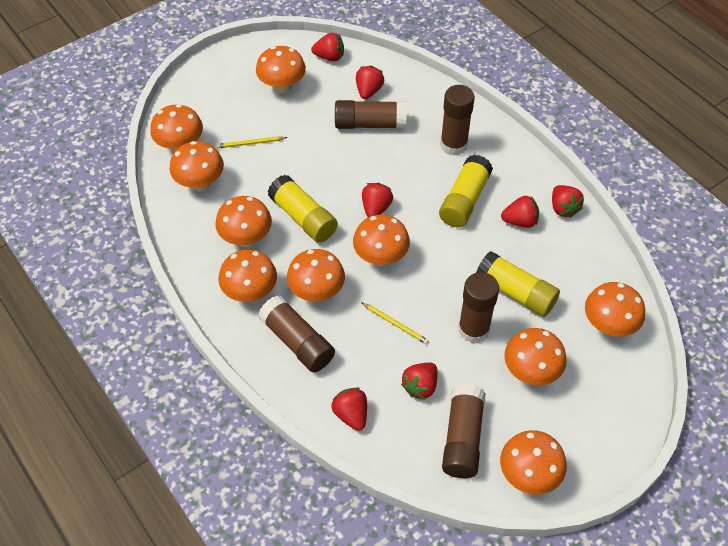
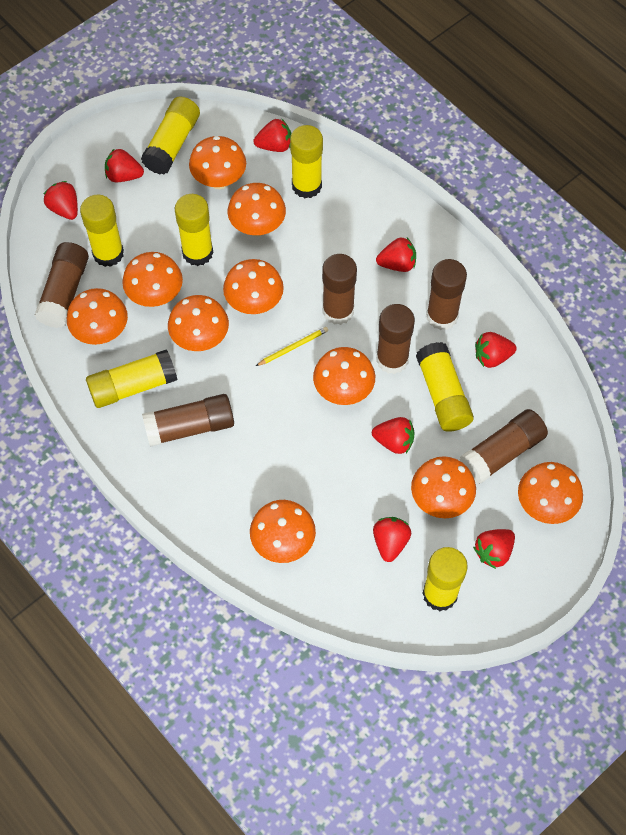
brown glue stick: [258,296,335,372] [335,100,407,129] [440,85,475,155] [442,384,486,478] [458,272,499,343] = 5 -> [34,242,89,328] [142,394,234,447] [322,254,357,325] [376,304,415,374] [426,259,467,330] [460,409,548,484] = 6
red strawberry: [311,33,344,61] [331,387,367,431] [356,66,384,99] [362,183,393,217] [401,363,438,400] [501,196,539,228] [552,185,584,218] = 7 -> [44,181,78,220] [105,148,144,182] [254,118,291,152] [372,417,414,454] [373,517,411,562] [376,238,416,272] [473,529,515,569] [475,332,517,368] = 8
yellow glue stick: [268,175,338,243] [439,155,493,227] [476,251,560,317] = 3 -> [80,195,124,267] [86,349,177,408] [141,96,200,175] [175,194,213,266] [290,125,323,198] [416,342,474,432] [422,547,468,611] = 7
yellow pencil: [217,136,287,148] [361,302,429,344] = 2 -> [256,327,328,366] = 1

